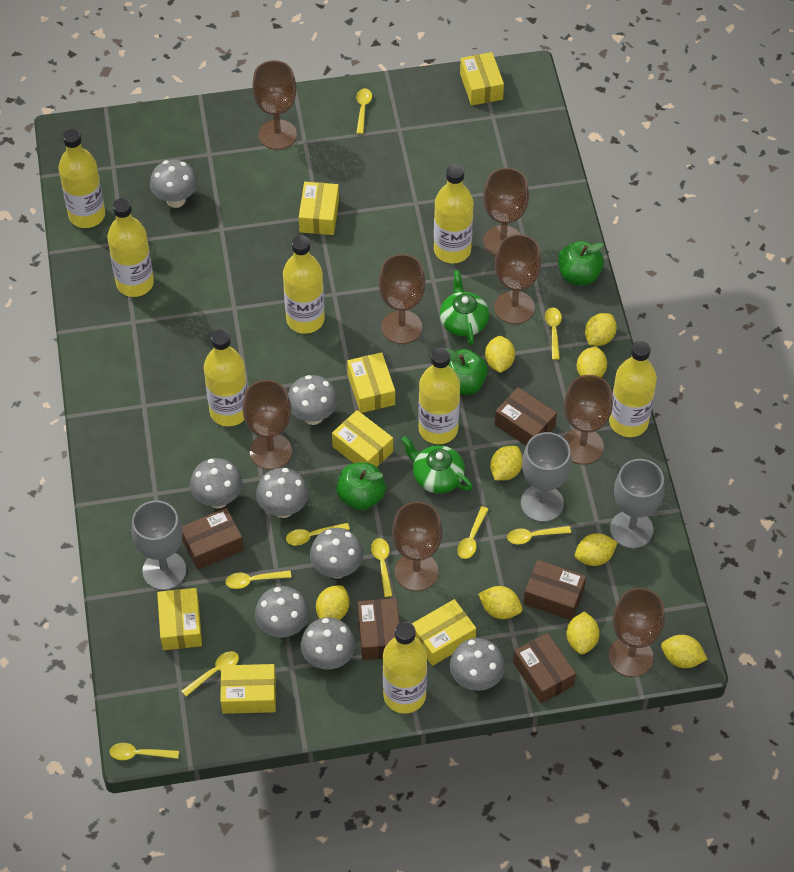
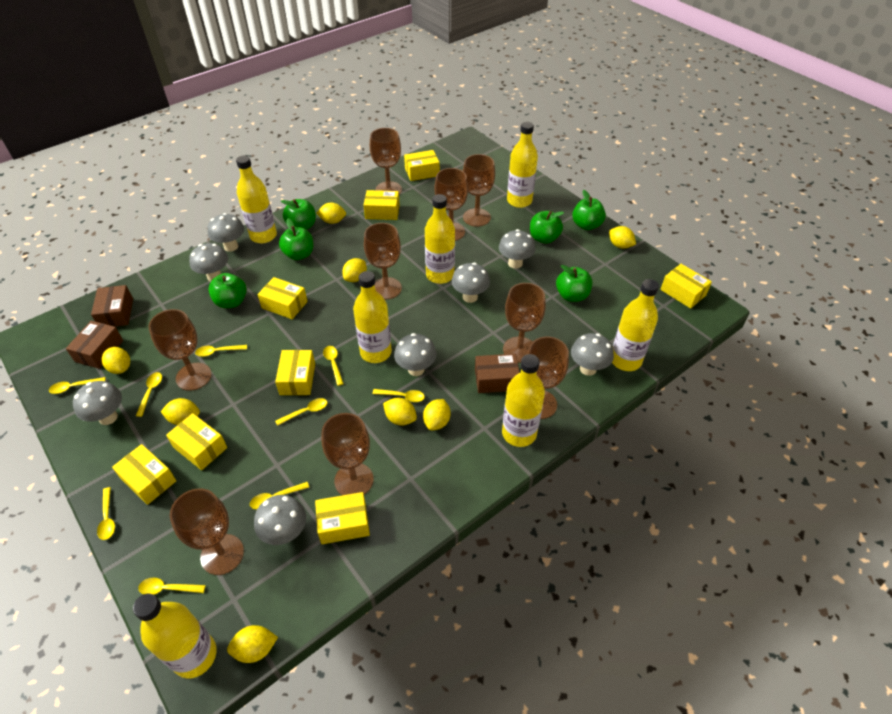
brown box: [182,508,244,570] [358,598,399,660] [495,387,557,446] [513,633,576,704] [523,560,586,620] = 5 -> [66,321,123,369] [91,285,133,327] [475,354,520,393] = 3
brown goblet: [243,380,292,470] [252,60,297,150] [379,254,425,344] [392,502,442,591] [483,168,529,256] [494,234,541,324] [564,375,613,465] [609,588,665,677] = 8 -> [149,309,212,391] [170,488,244,575] [322,413,374,495] [364,223,402,300] [370,128,402,195] [435,168,468,241] [463,154,495,227] [503,283,546,363] [527,337,569,419] = 9
green apple: [336,463,386,510] [445,348,488,395] [558,241,604,286] = 3 -> [209,273,247,308] [279,218,313,260] [281,199,316,230] [530,211,564,244] [556,265,592,302] [572,190,606,230] = 6
green teapot: [401,436,473,494] [440,270,489,345] = 2 -> none = 0
grey goblet: [131,500,187,590] [521,432,572,522] [610,459,664,549] = 3 -> none = 0
yellow bottle: [58,129,105,228] [107,198,154,297] [204,329,247,426] [283,235,325,334] [383,622,427,714] [418,348,460,444] [434,165,474,263] [609,341,657,437] = 8 -> [133,593,217,678] [236,156,277,243] [353,271,392,363] [425,194,455,284] [502,354,545,447] [507,122,538,208] [612,279,659,371] = 7
yellow box: [157,588,202,650] [220,664,276,714] [299,182,339,235] [332,410,393,467] [347,352,395,413] [412,599,476,666] [460,52,504,106] = 7 -> [112,444,176,505] [166,413,227,470] [258,277,308,319] [275,350,315,395] [315,492,370,544] [364,190,400,220] [404,150,440,181] [660,264,712,309] = 8
yellow lemon: [316,585,349,620] [478,586,522,619] [485,336,515,373] [490,446,522,481] [566,611,600,654] [575,533,618,566] [577,346,607,377] [585,313,617,346] [661,635,707,668] = 9 -> [102,347,130,374] [161,398,200,425] [227,625,278,663] [317,203,346,224] [342,258,367,282] [383,398,417,425] [423,399,450,430] [609,226,636,249] = 8

